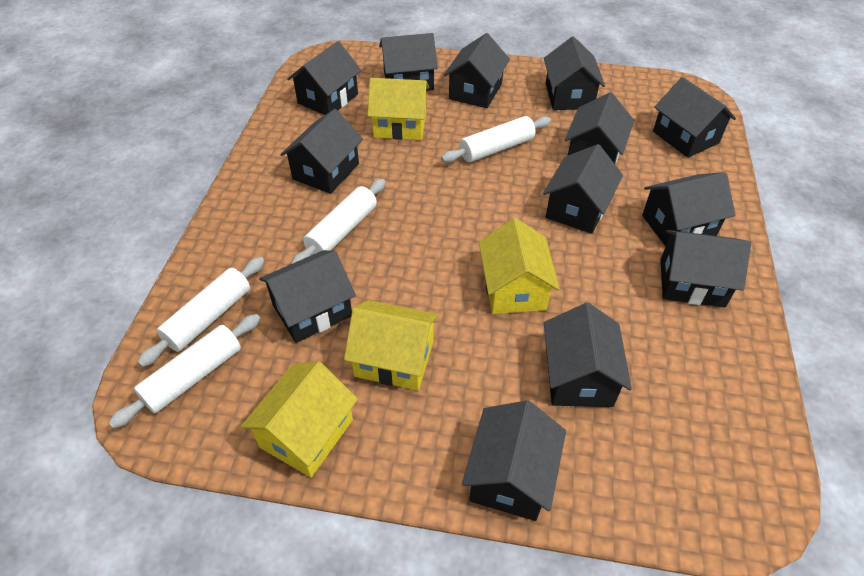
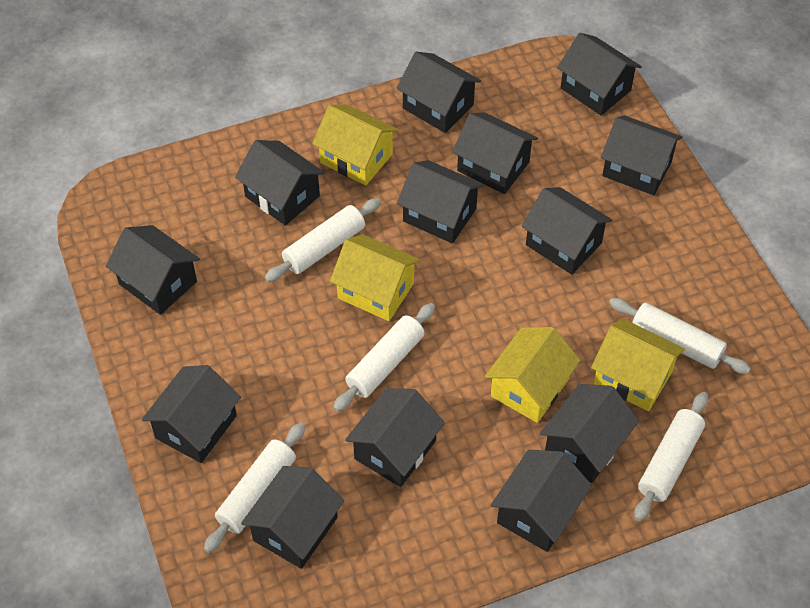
white rolling pin: [109,314,260,428] [138,257,264,367] [291,179,386,264] [441,116,551,163] = 4 -> [204,422,305,553] [265,198,381,282] [333,303,435,412] [609,298,751,374] [634,392,708,521] = 5

